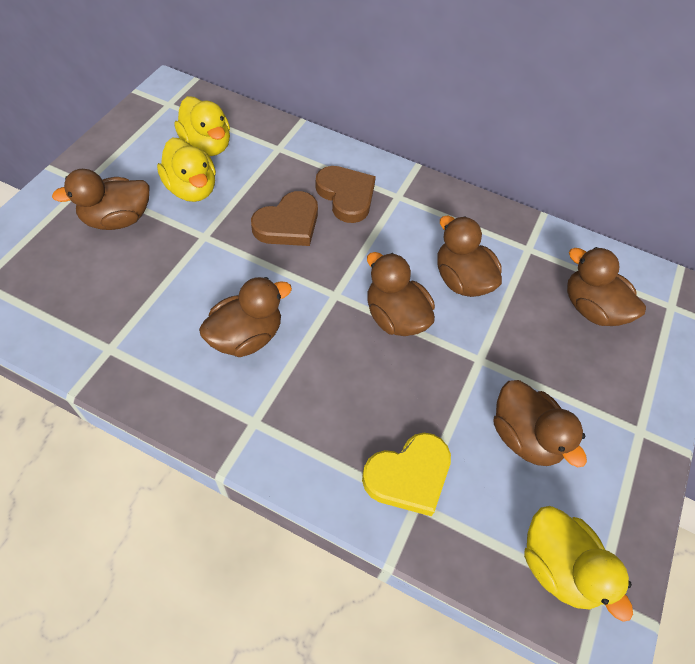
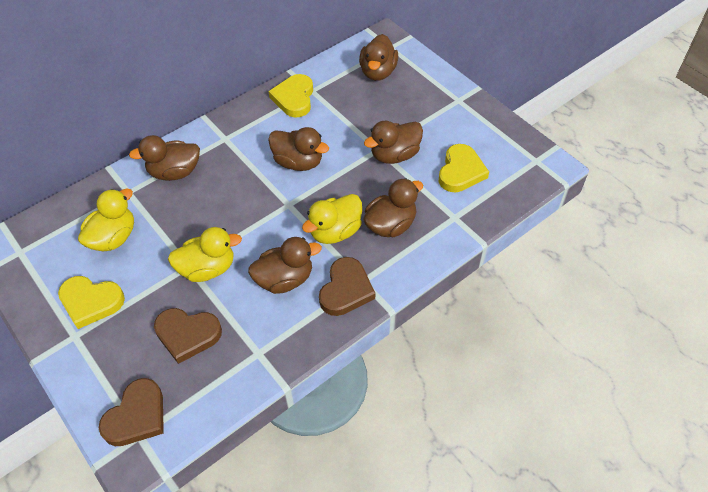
brown heart: [251,191,318,246] [316,166,376,223] = 2 -> [99,378,164,446] [154,308,222,364] [319,257,375,316] = 3
yellow heart: [362,433,451,517] = 1 -> [58,276,125,329] [269,74,313,118] [439,144,489,192] = 3

